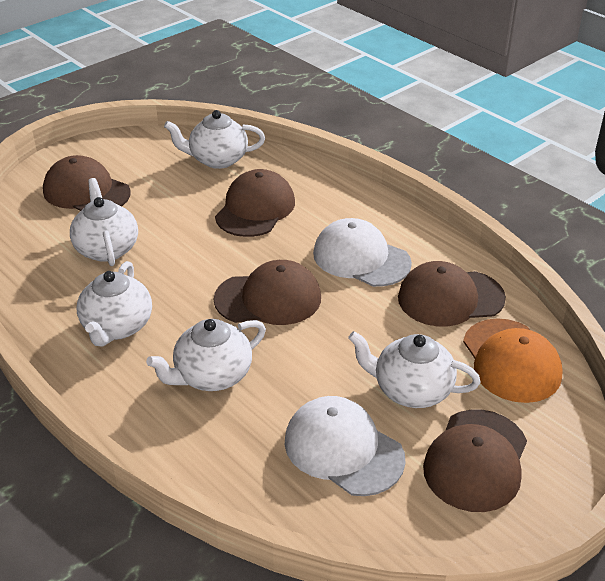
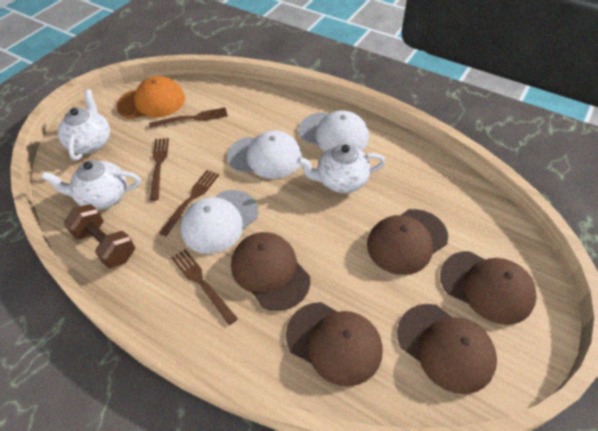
brown dumbbell: none = 0 -> [64,204,135,268] = 1
brown fork: none = 0 -> [149,107,228,128] [150,138,169,201] [159,170,219,236] [171,249,238,325] = 4
white cap: [285,396,406,496] [313,218,412,287] = 2 -> [181,190,258,254] [227,131,302,179] [299,110,369,152] = 3
white teapot: [70,178,138,266] [77,261,152,347] [146,319,266,391] [164,110,265,169] [348,331,480,408] = 5 -> [42,160,141,210] [58,89,110,161] [297,144,385,193] = 3

